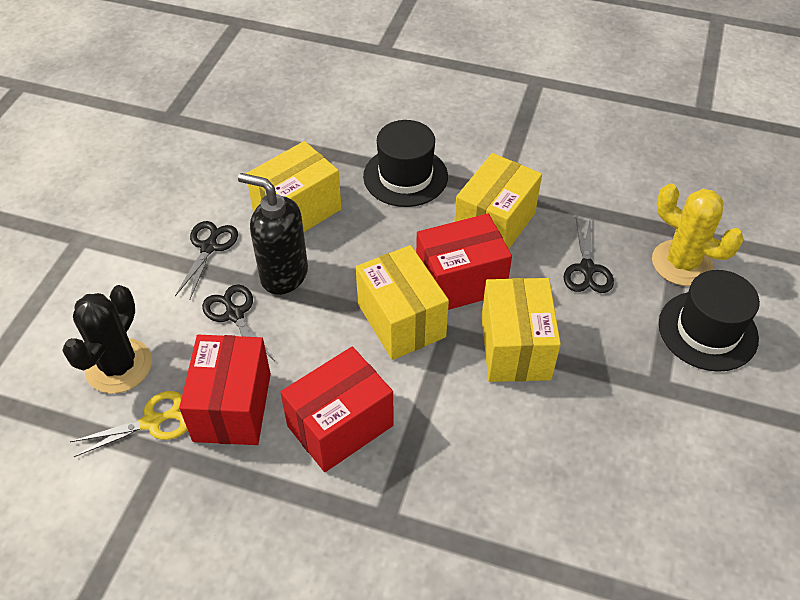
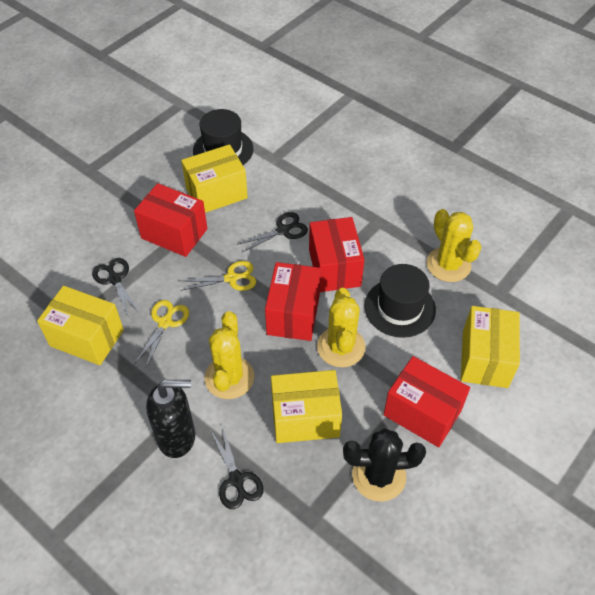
red box: [179,335,271,445] [280,347,394,472] [416,214,512,310] = 3 -> [134,183,208,257] [265,262,321,341] [309,217,365,292] [384,356,470,447] = 4
yellow cactus: [652,184,744,286] = 1 -> [205,311,254,399] [317,288,366,367] [426,209,482,282] = 3
yellow scissors: [70,391,188,457] = 1 -> [135,300,189,367] [180,261,256,291] = 2

